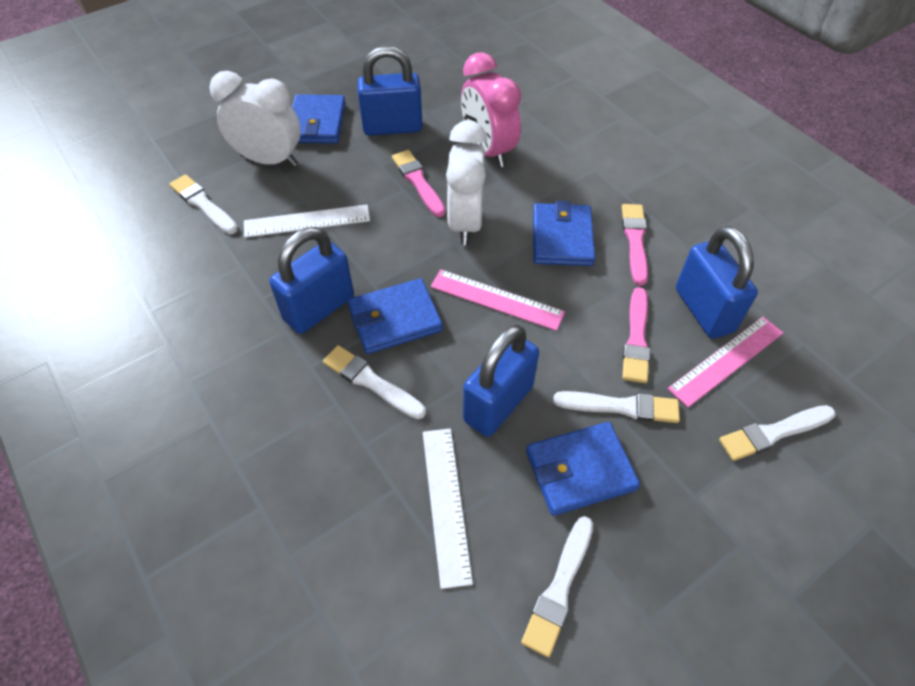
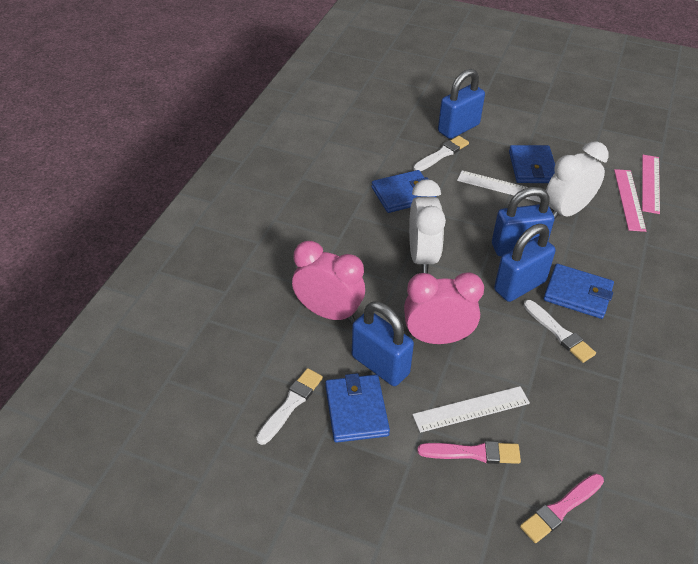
pink brush: [392,150,446,217] [622,204,648,286] [622,287,650,383] = 3 -> [417,441,521,464] [520,474,604,543] = 2
pink clock: [461,52,521,167] = 1 -> [292,241,365,323] [404,272,484,344] = 2
white brush: [169,174,238,234] [323,345,426,419] [521,516,593,657] [553,391,680,423] [719,405,835,461] = 5 -> [256,368,323,445] [413,136,469,171] [524,300,596,363] = 3

